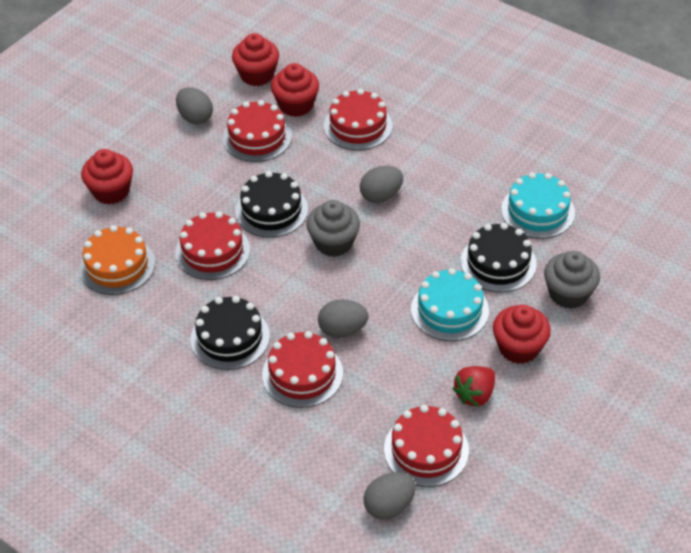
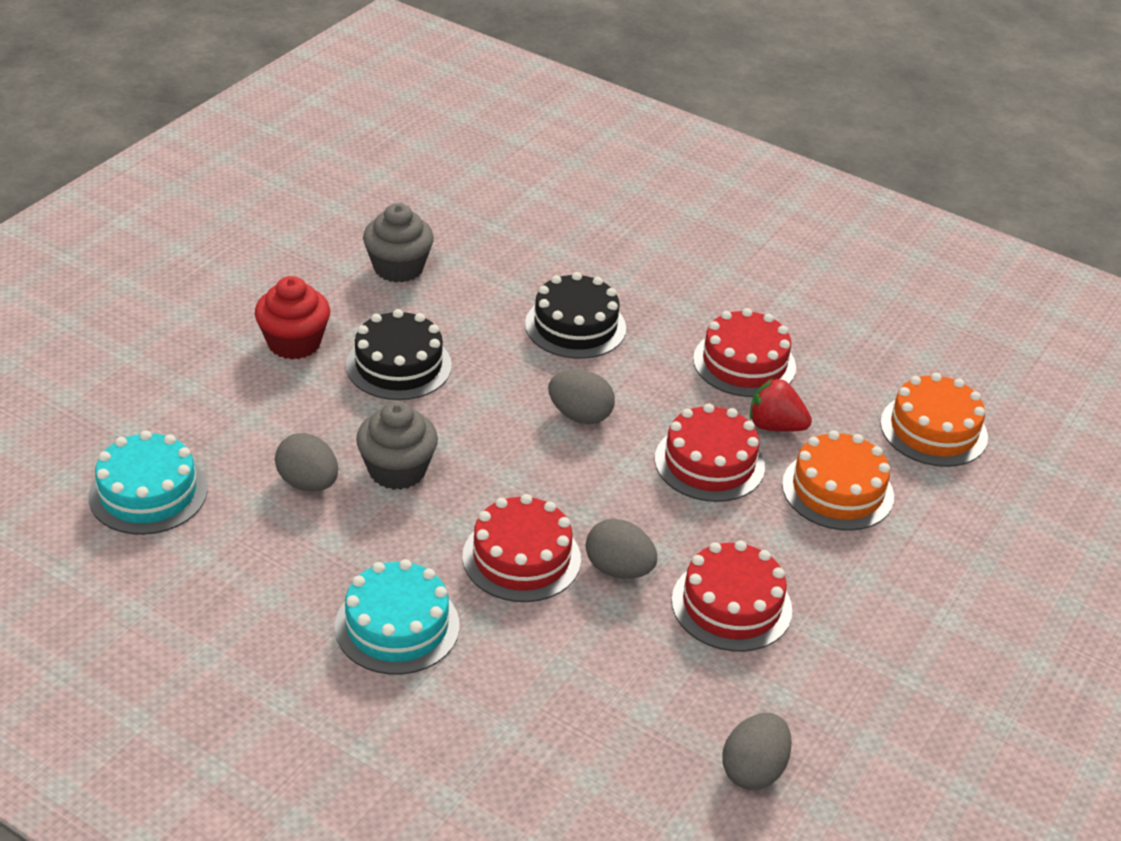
black cake: [191,296,270,370] [235,171,308,238] [460,223,537,292] = 3 -> [346,309,452,400] [525,272,626,359] = 2
orange cake: [79,225,155,295] = 1 -> [782,430,894,531] [880,373,988,467] = 2
red cake: [175,212,250,280] [223,100,292,162] [262,331,343,408] [324,89,393,150] [384,405,469,487] = 5 -> [462,494,581,602] [655,403,765,502] [672,540,792,652] [693,308,796,397] = 4
red cupcake: [81,149,133,205] [232,33,279,86] [271,63,319,117] [493,305,551,364] = 4 -> [255,276,330,360] = 1

